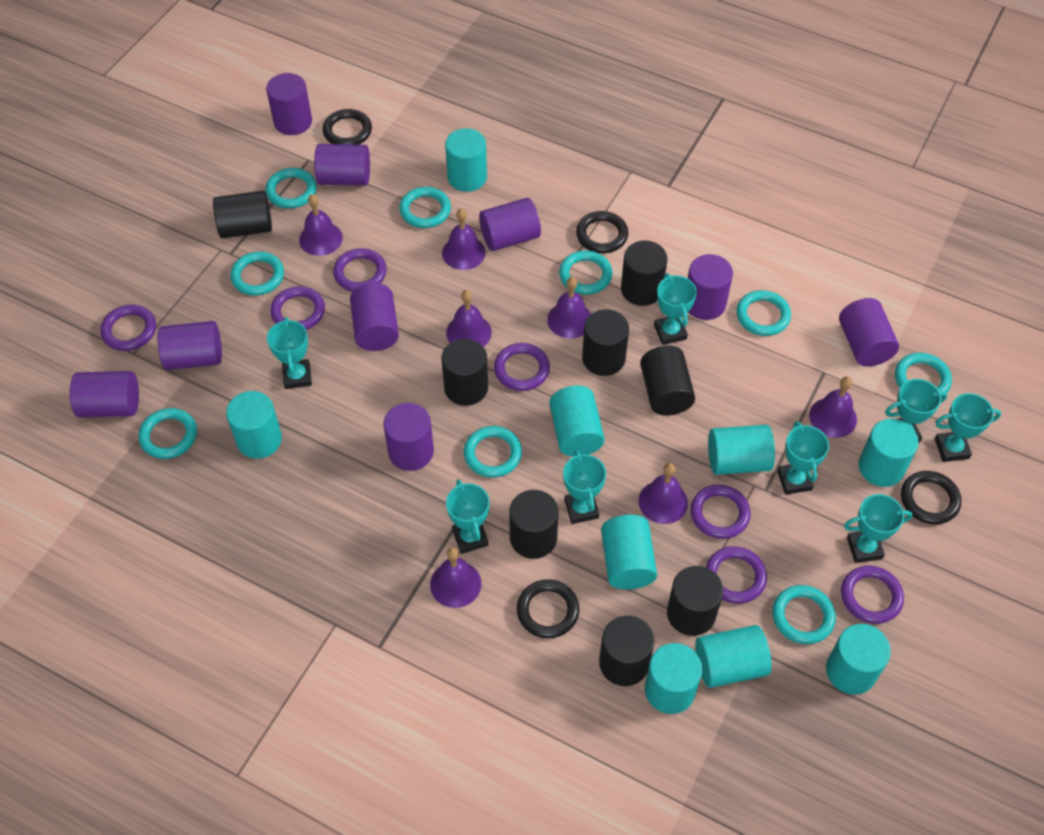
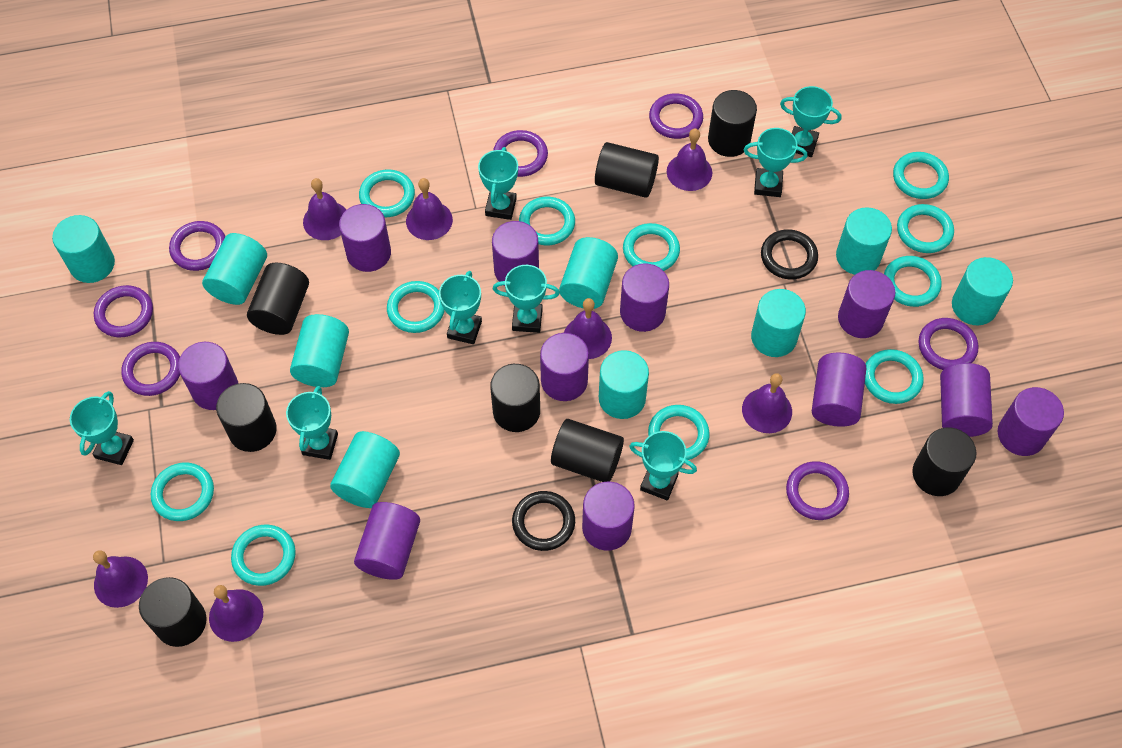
black ring: [322,109,372,145] [517,579,579,639] [576,211,628,254] [901,471,961,524] = 4 -> [512,491,575,551] [761,229,818,280] = 2
purple cylinder: [70,371,139,418] [158,321,222,370] [266,73,312,135] [314,144,370,186] [350,283,399,351] [384,403,434,471] [479,198,541,251] [688,254,733,320] [839,298,899,367] = 9 -> [178,342,239,410] [339,204,391,272] [354,502,420,580] [492,221,539,286] [540,333,589,401] [582,482,635,551] [620,263,669,332] [812,352,866,427] [838,270,895,338] [940,363,993,437] [998,387,1064,456] = 11
turquoise ring: [138,408,197,459] [230,251,284,296] [265,168,317,208] [399,187,451,228] [464,426,522,478] [559,250,613,295] [736,290,791,336] [772,585,836,644] [895,353,952,397] = 9 -> [151,463,214,521] [231,524,296,586] [359,169,415,217] [387,281,445,333] [519,197,575,245] [623,223,680,271] [648,405,710,460] [865,349,924,404] [884,256,942,307] [893,152,949,199] [897,204,954,253] = 11

